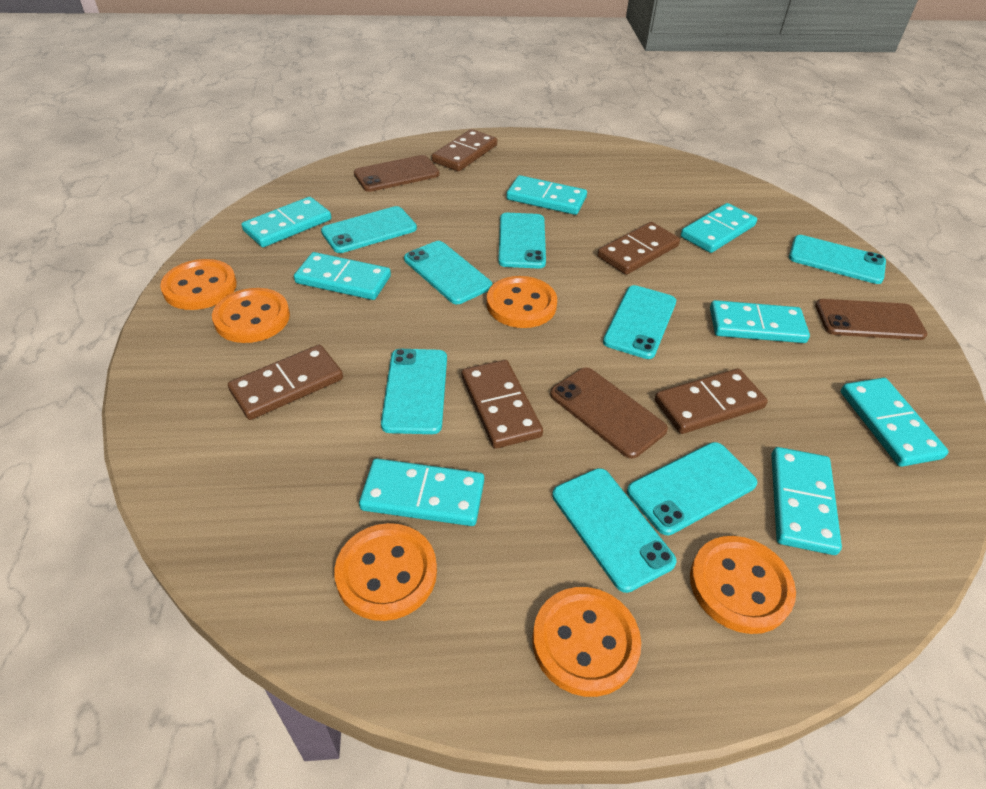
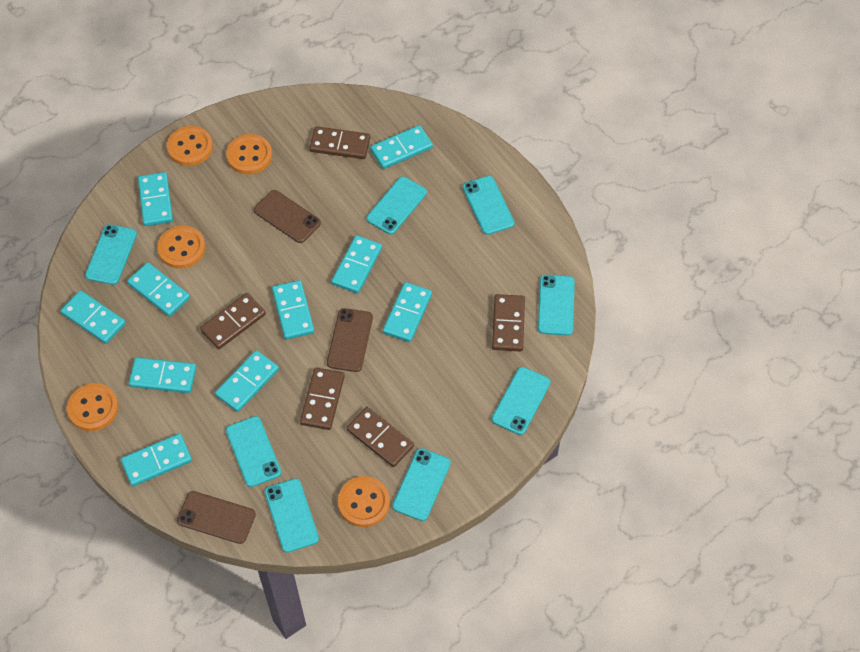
orange button: [160,259,237,310] [212,288,290,343] [334,523,437,621] [486,276,557,328] [532,587,641,697] [690,536,796,634] = 6 -> [67,383,119,431] [157,225,206,269] [167,126,213,166] [226,134,272,174] [338,476,390,527] = 5
turquoise domino: [241,197,331,247] [294,252,391,300] [359,458,484,526] [506,175,587,215] [681,203,757,253] [710,300,810,343] [771,447,842,555] [840,378,949,467] = 8 -> [61,290,126,344] [121,433,192,486] [127,262,190,317] [129,357,196,393] [138,172,173,226] [215,350,279,412] [272,280,314,340] [331,235,382,294] [370,125,433,169] [383,282,432,342] = 10

